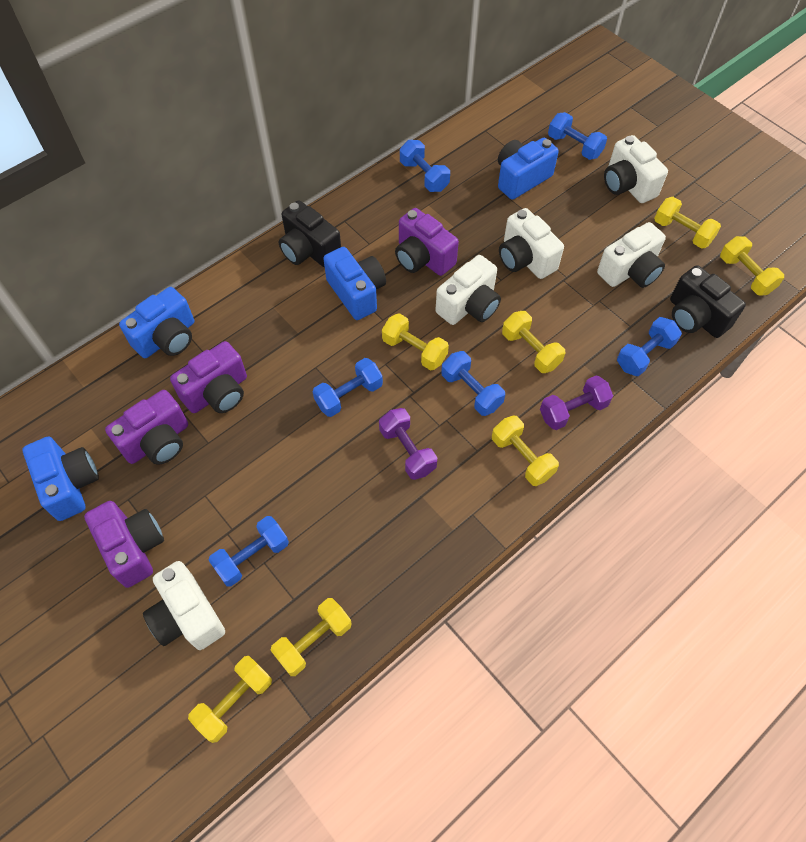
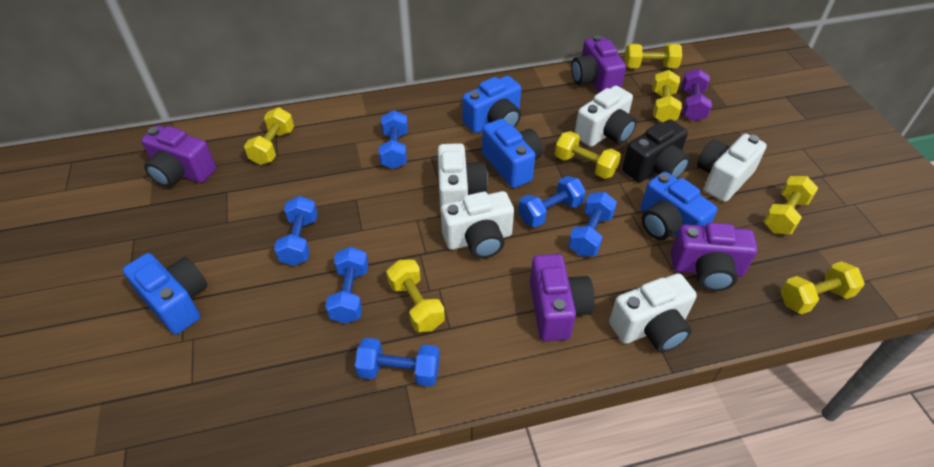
black camera: [279,200,341,268] [670,265,746,338] = 2 -> [622,119,690,183] = 1
purple dumbbell: [379,408,437,480] [540,375,613,430] = 2 -> [682,68,712,121] = 1

